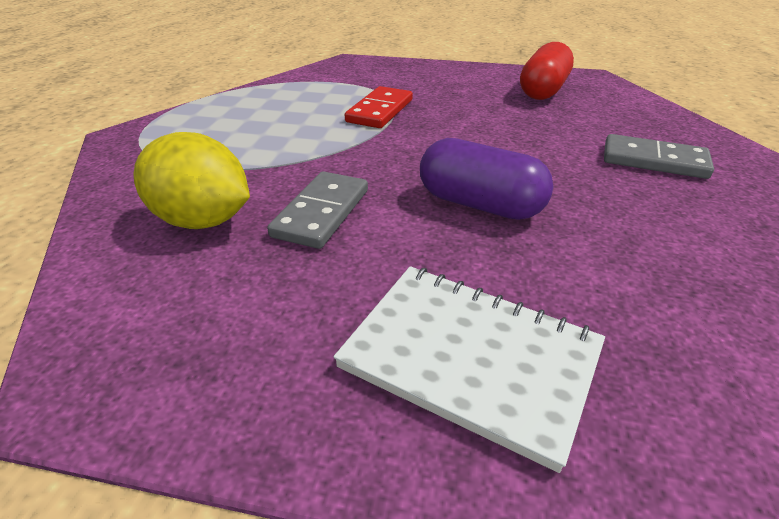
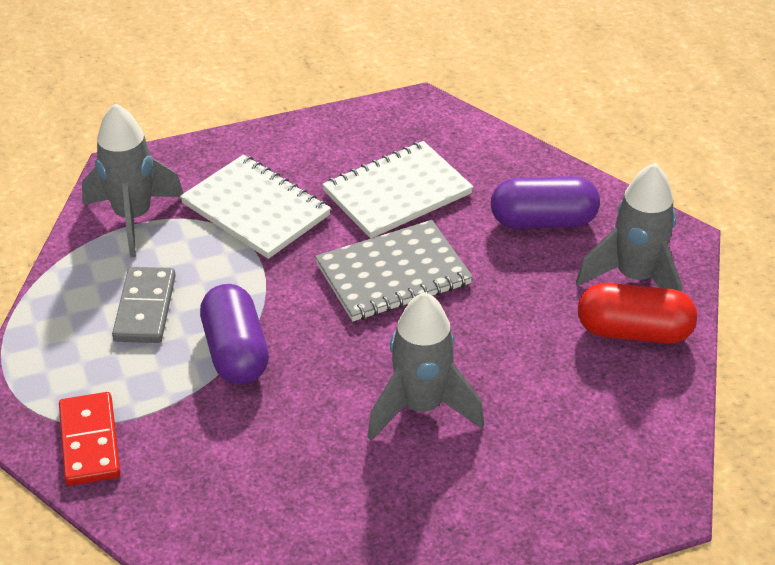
grey domino: [267,171,368,249] [604,134,714,179] = 2 -> [112,267,176,343] = 1
grey notebook: none = 0 -> [315,220,473,322] = 1
grey rocket: none = 0 -> [82,104,183,258] [367,292,484,440] [576,163,682,292] = 3
purple capsule: [420,138,553,220] = 1 -> [200,284,269,384] [491,176,600,229] = 2
white notebook: [334,266,605,473] = 1 -> [180,154,331,259] [322,141,474,239] = 2
yellow lemon: [133,132,250,229] = 1 -> none = 0

